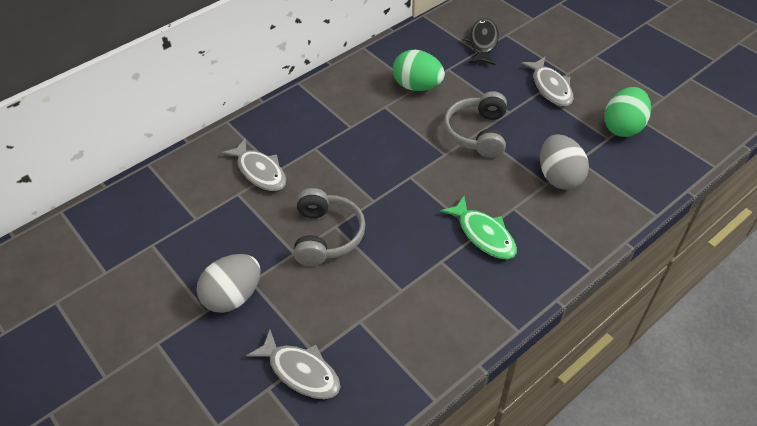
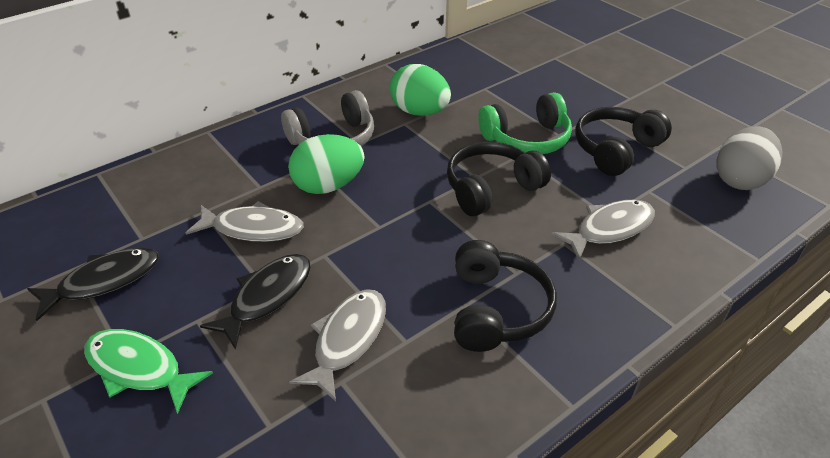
black fish: [463,18,499,65] = 1 -> [27,248,159,321] [200,254,311,350] = 2
black headphones: none = 0 -> [447,141,551,216] [454,240,557,352] [575,107,672,176] = 3
green headphones: none = 0 -> [478,92,572,154] = 1
grey egg: [196,254,261,313] [540,134,589,190] = 2 -> [716,127,782,190] = 1
grey headphones: [294,188,365,266] [444,91,507,158] = 2 -> [281,90,374,146] = 1

